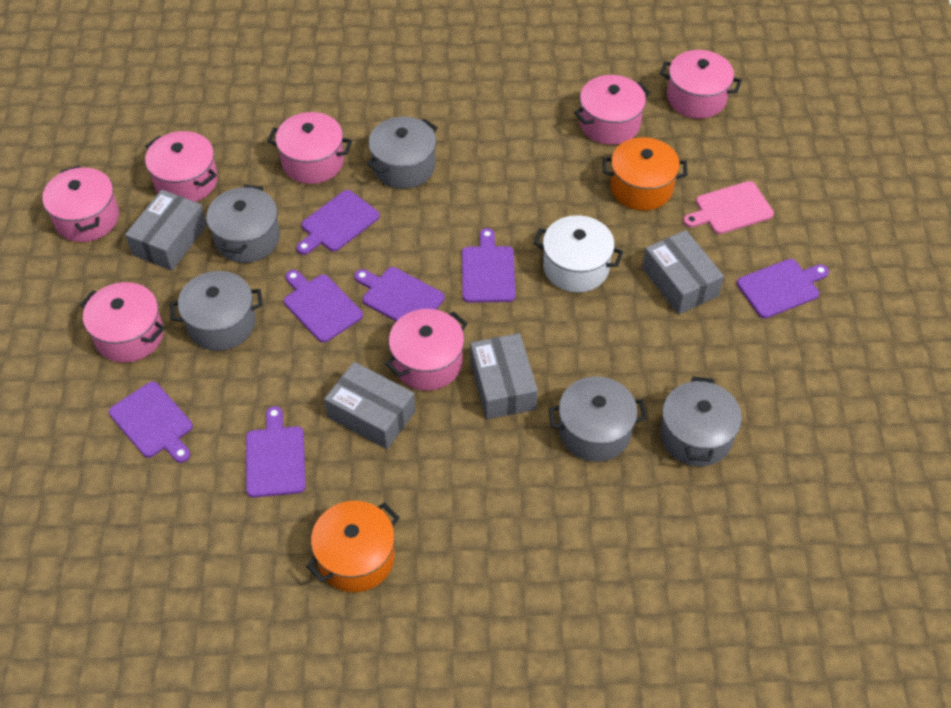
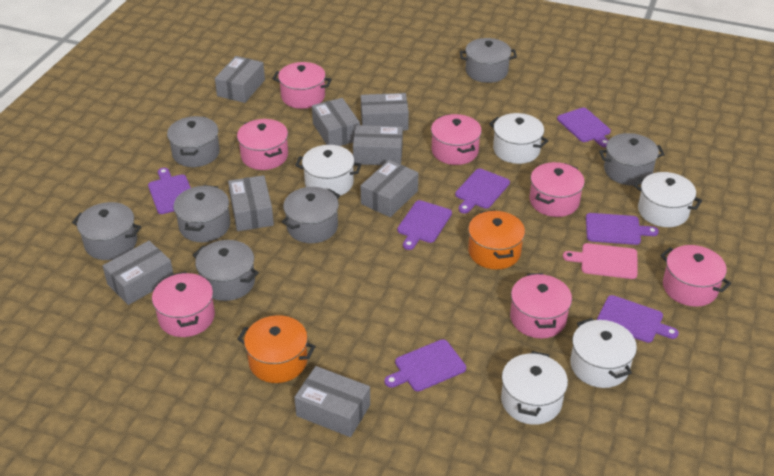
grey box: [125,190,207,271] [324,362,415,449] [470,333,538,419] [642,230,724,314] = 4 -> [103,241,173,305] [215,56,265,103] [228,175,274,231] [294,366,370,437] [312,98,360,146] [353,125,403,165] [361,93,409,131] [361,160,418,217] = 8
grey pot: [170,271,263,351] [206,185,280,263] [367,117,438,189] [548,377,647,462] [660,377,742,467] = 5 -> [72,202,141,260] [167,116,220,167] [174,185,230,242] [193,240,259,301] [282,187,340,243] [459,38,517,83] [599,133,665,185] = 7
white pot: [533,215,623,293] = 1 -> [295,145,361,197] [489,113,549,164] [501,351,568,425] [570,318,637,388] [634,172,702,227] = 5

